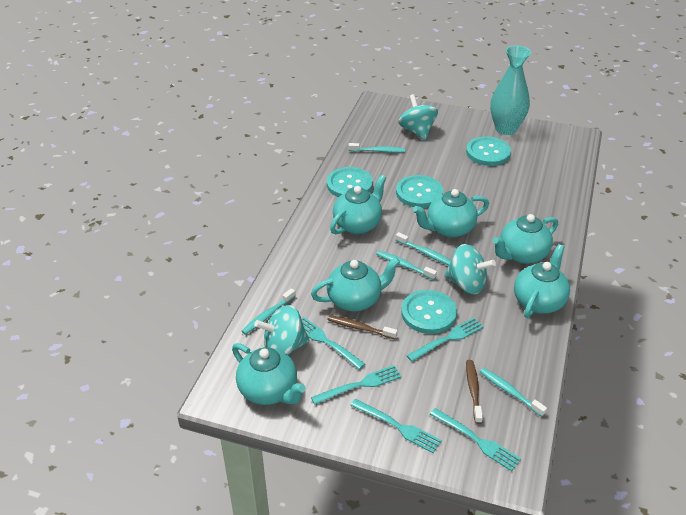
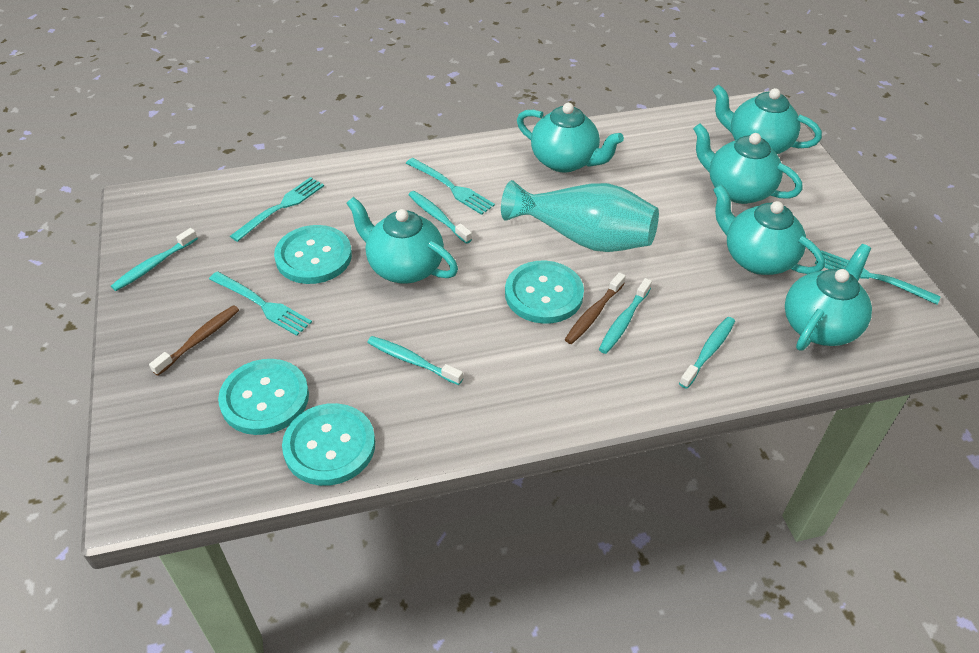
turquoise fork: [302,317,365,370] [311,365,402,405] [350,399,442,453] [406,318,484,362] [430,408,521,471] = 5 -> [209,271,312,336] [230,177,324,242] [406,158,495,215] [815,250,941,305] = 4
turquoise spinning top: [254,305,309,355] [398,94,438,140] [444,244,496,294] = 3 -> none = 0

